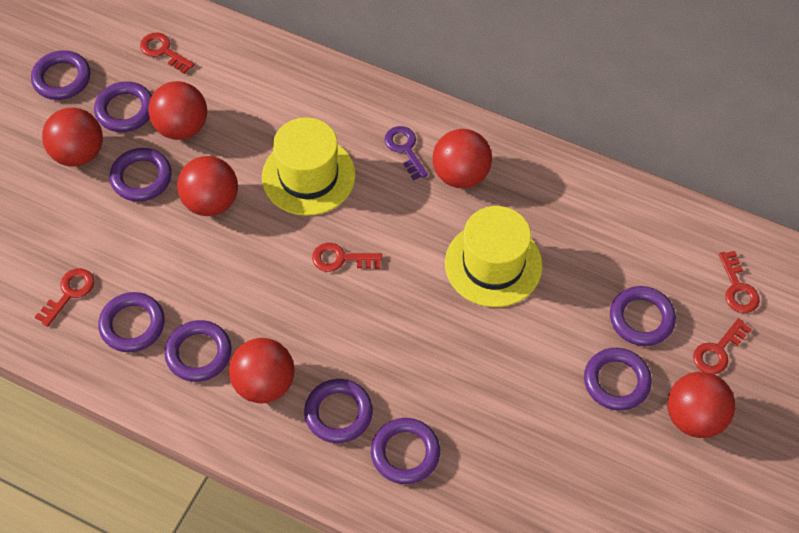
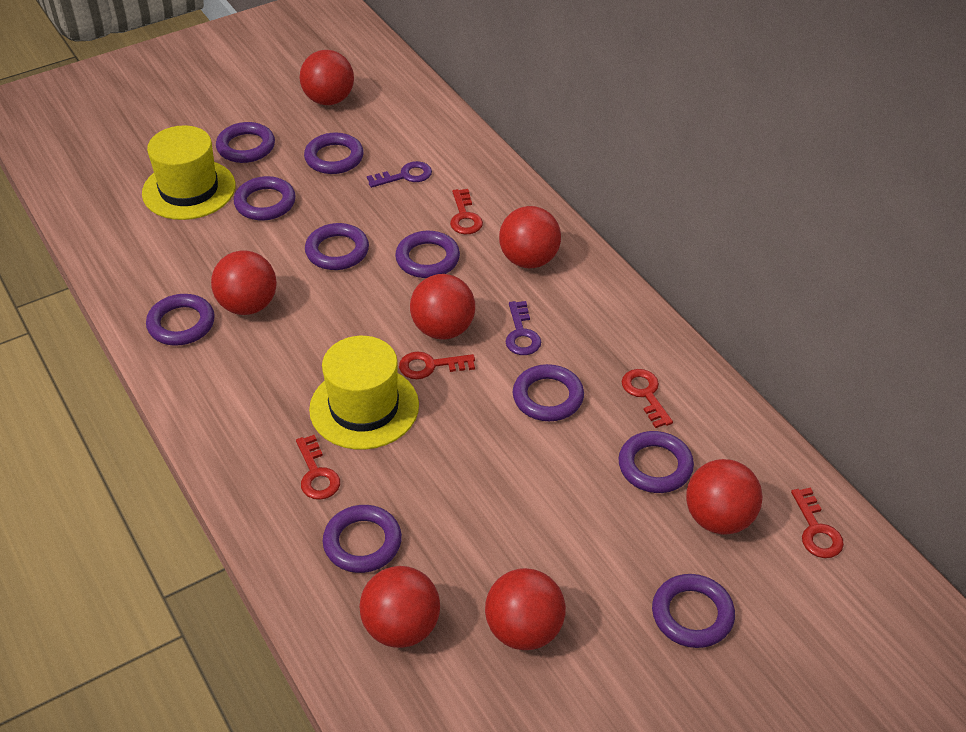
purple key: [384,126,428,181] = 1 -> [367,161,432,188] [506,301,541,355] = 2
purple ring: [31,51,90,100] [94,81,152,132] [98,292,165,352] [110,148,172,202] [164,320,232,382] [304,379,373,443] [371,418,440,484] [584,348,652,411] [610,286,676,346] = 9 -> [146,294,215,346] [216,122,275,163] [234,176,296,221] [304,133,364,174] [305,223,369,270] [322,505,402,573] [395,231,460,278] [513,364,584,421] [618,431,694,493] [652,574,735,648] = 10
red ball: [42,108,103,167] [148,81,207,140] [177,156,238,216] [229,338,295,403] [433,129,492,189] [667,372,735,438] = 6 -> [211,250,277,315] [300,50,354,105] [359,566,440,648] [410,274,475,339] [485,568,566,650] [499,206,561,268] [686,459,763,535] = 7

